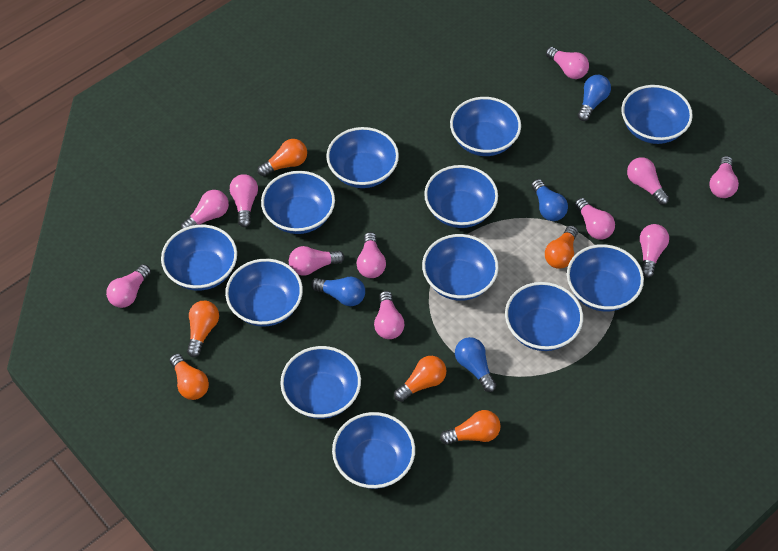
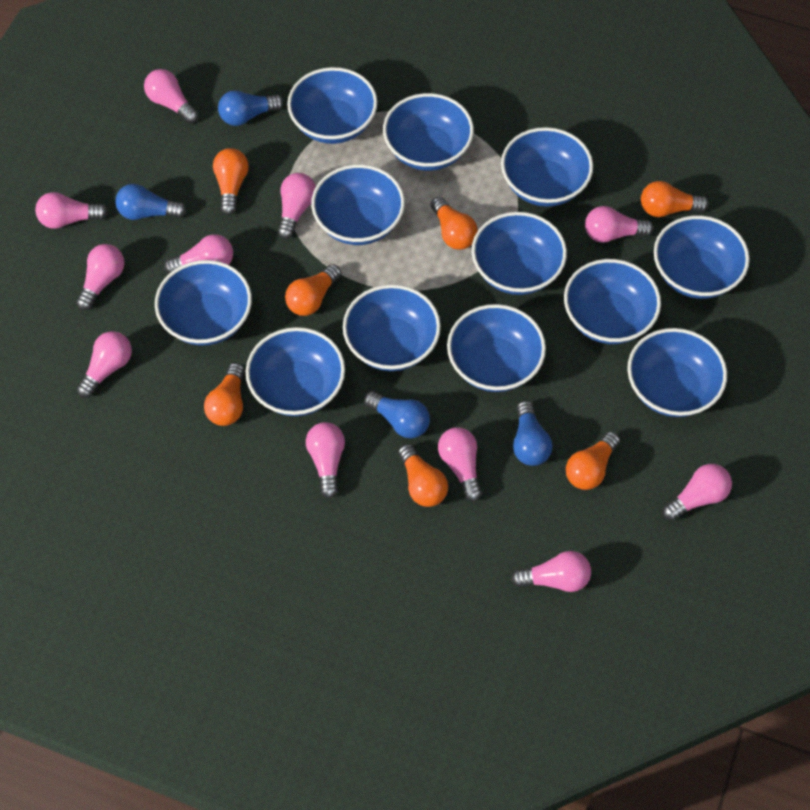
orange light bulb: [170,354,209,400] [187,301,219,357] [257,139,307,176] [394,356,446,402] [440,410,501,445] [545,225,578,269] = 6 -> [204,363,245,426] [213,148,248,215] [285,264,341,316] [398,444,448,507] [431,197,478,250] [566,432,620,490] [641,181,709,217] = 7

